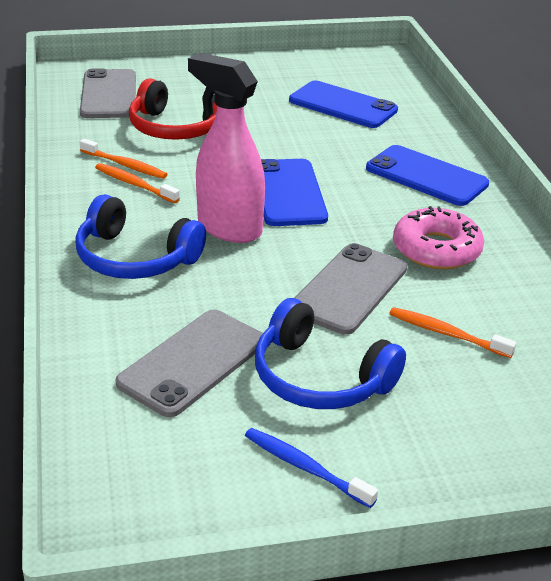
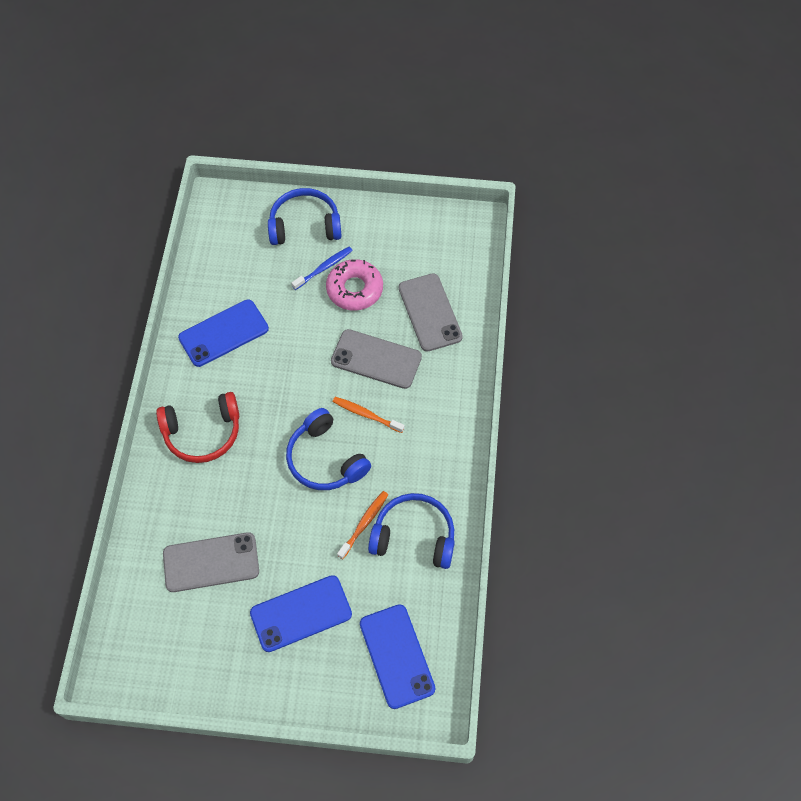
blue headphones: [75,194,206,279] [255,298,406,409] = 2 -> [268,188,342,245] [286,408,371,490] [368,493,455,569] = 3
orange toothbrush: [80,138,167,179] [95,163,180,203] [389,307,517,358] = 3 -> [333,397,405,433] [337,491,388,559] = 2
pink spray bottle: [188,53,265,243] = 1 -> none = 0

